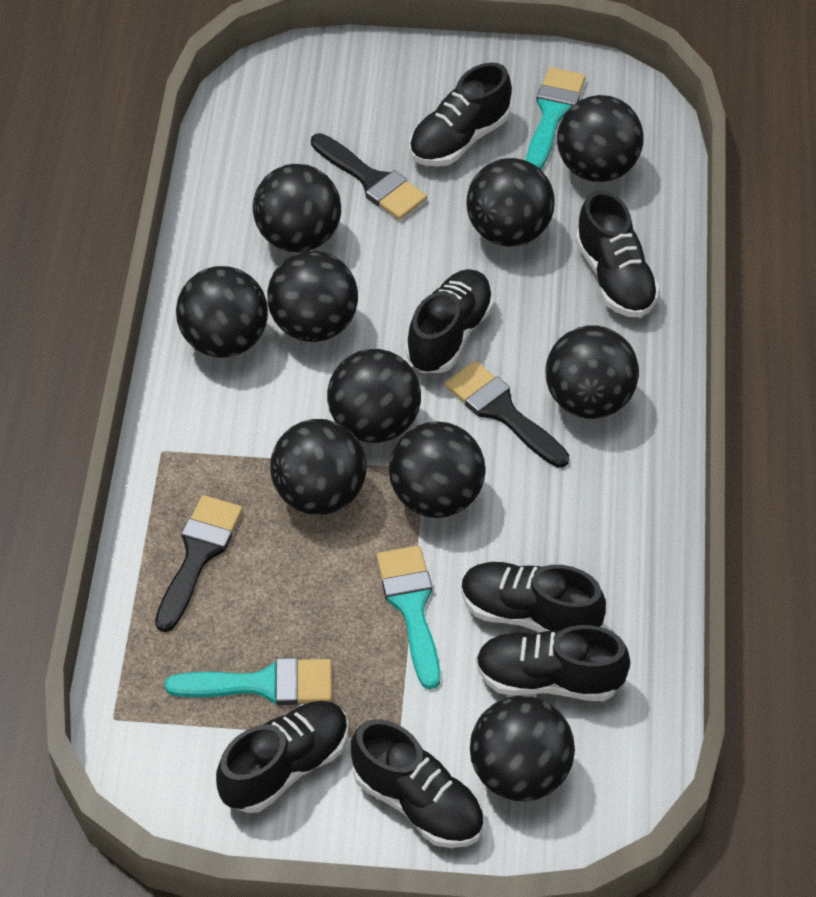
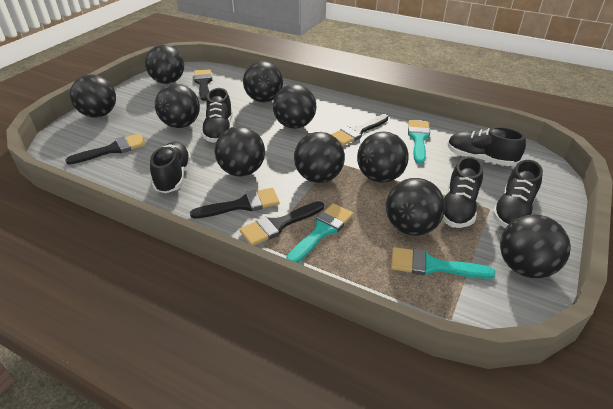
black brush: [155,495,243,632] [311,133,427,220] [445,361,569,468] = 3 -> [65,133,146,165] [190,188,280,219] [194,69,212,101] [239,201,324,246] [331,115,388,146] = 5
black shoe: [216,701,349,813] [351,719,484,848] [406,269,494,373] [409,62,512,166] [461,562,606,632] [476,625,630,701] [575,190,660,317] = 7 -> [150,142,191,193] [201,88,233,143] [442,156,483,228] [448,127,526,166] [492,160,543,228] = 5

